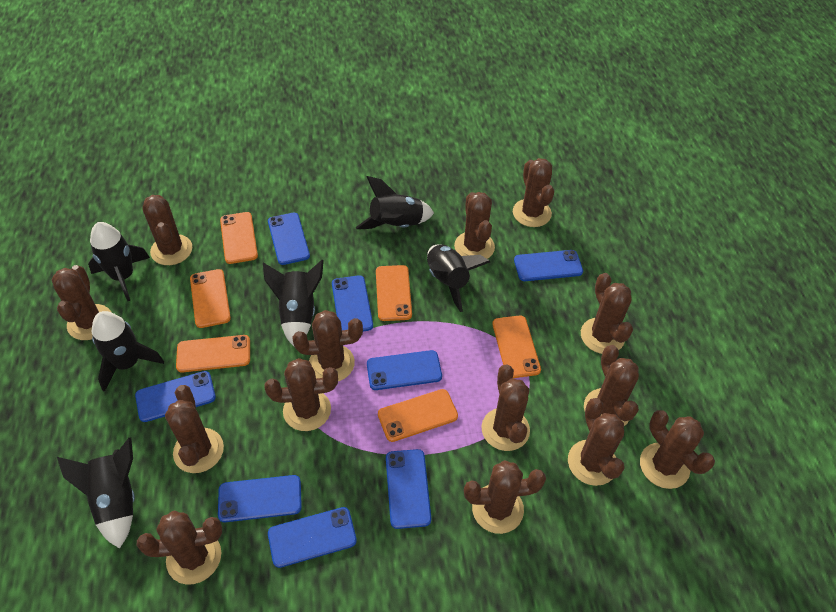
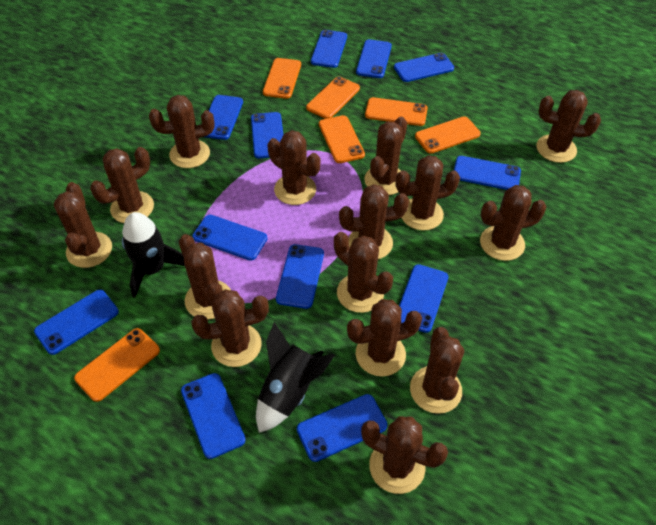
black rocket: [57,438,135,549] [88,222,150,301] [92,311,164,392] [263,260,324,346] [356,176,434,229] [427,244,490,312] = 6 -> [122,212,185,298] [256,322,335,433] = 2
blue phone: [135,371,216,422] [218,475,302,522] [268,213,310,265] [268,507,357,568] [332,275,373,332] [367,350,442,390] [386,449,431,529] [514,250,583,281] = 8 -> [34,290,119,355] [181,373,245,459] [192,215,267,261] [205,95,243,140] [251,112,283,158] [276,244,324,309] [297,394,387,462] [311,30,347,68] [356,39,392,78] [394,53,454,82] [399,264,448,333] [454,156,521,190] = 12
brown cactus: [52,265,111,340] [137,511,222,585] [142,195,192,265] [165,385,224,473] [264,358,338,431] [293,310,363,381] [454,192,495,259] [464,460,546,534] [481,364,530,451] [513,158,554,227] [568,398,625,486] [581,273,633,354] [584,345,639,426] [640,410,715,489] = 14 -> [54,182,112,268] [90,147,154,223] [149,95,215,168] [179,234,231,320] [191,289,269,367] [267,130,320,205] [334,232,393,313] [339,184,409,259] [347,299,422,377] [361,416,448,494] [364,117,407,195] [396,155,460,231] [410,327,464,414] [480,185,546,261] [536,90,601,163] = 15

